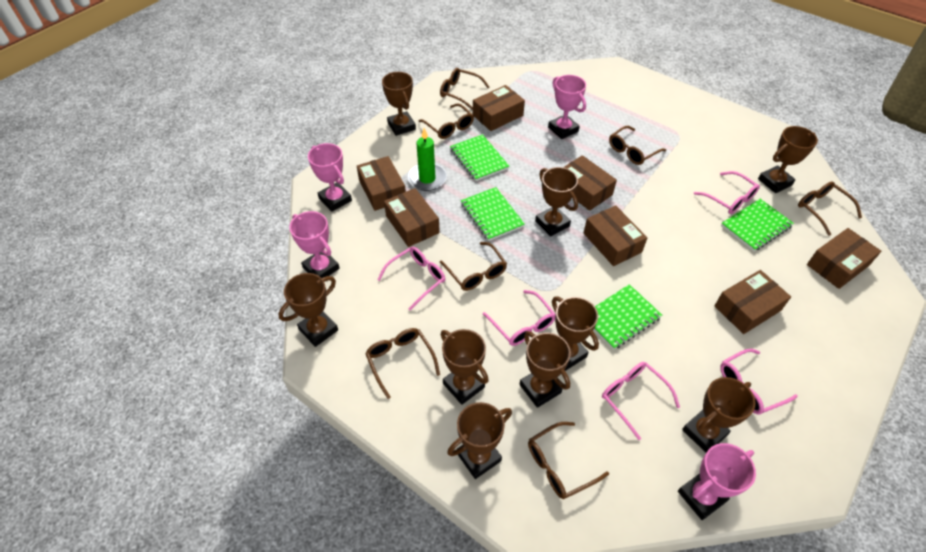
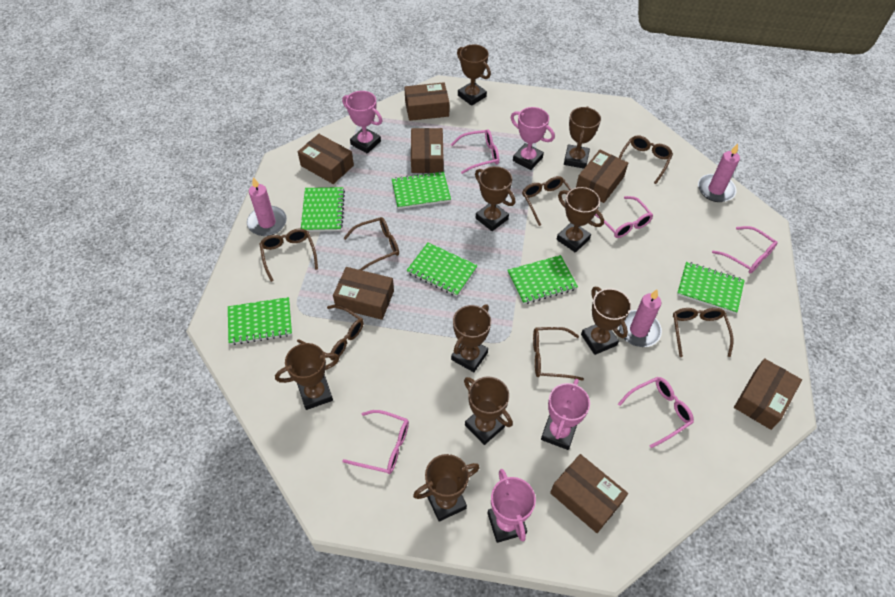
green candle: [408,128,447,191] = 1 -> none = 0
green notebook: [450,134,509,181] [461,187,525,241] [594,284,662,350] [721,199,794,251] = 4 -> [228,297,292,345] [301,187,345,232] [392,171,451,209] [406,243,478,297] [507,255,578,304] [677,262,745,314] = 6
pink candle: none = 0 -> [247,177,287,236] [618,290,662,347] [698,144,740,202] = 3

